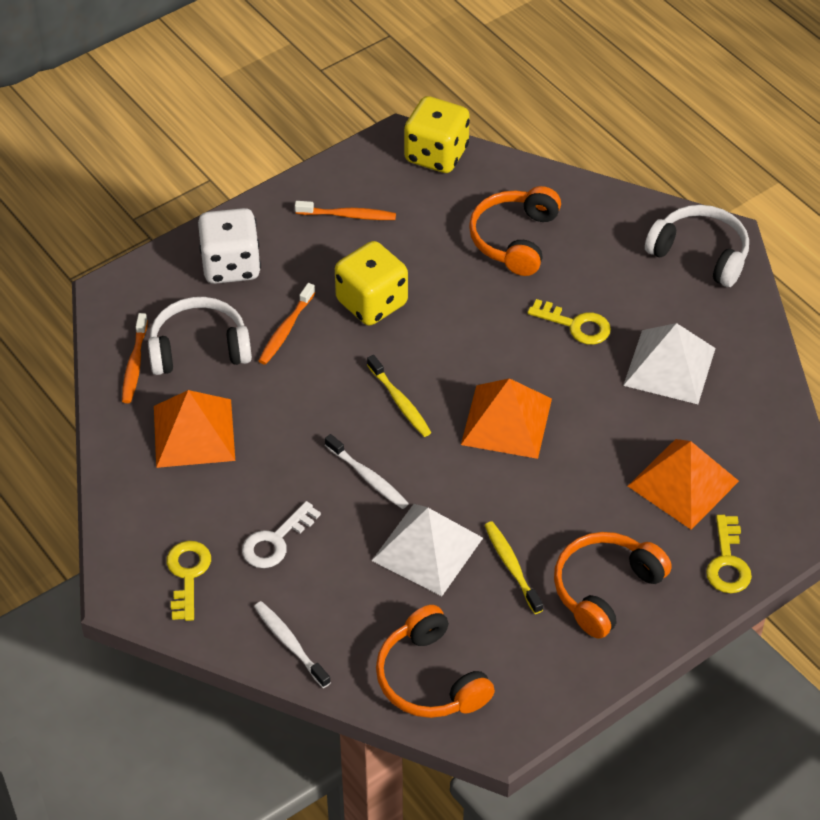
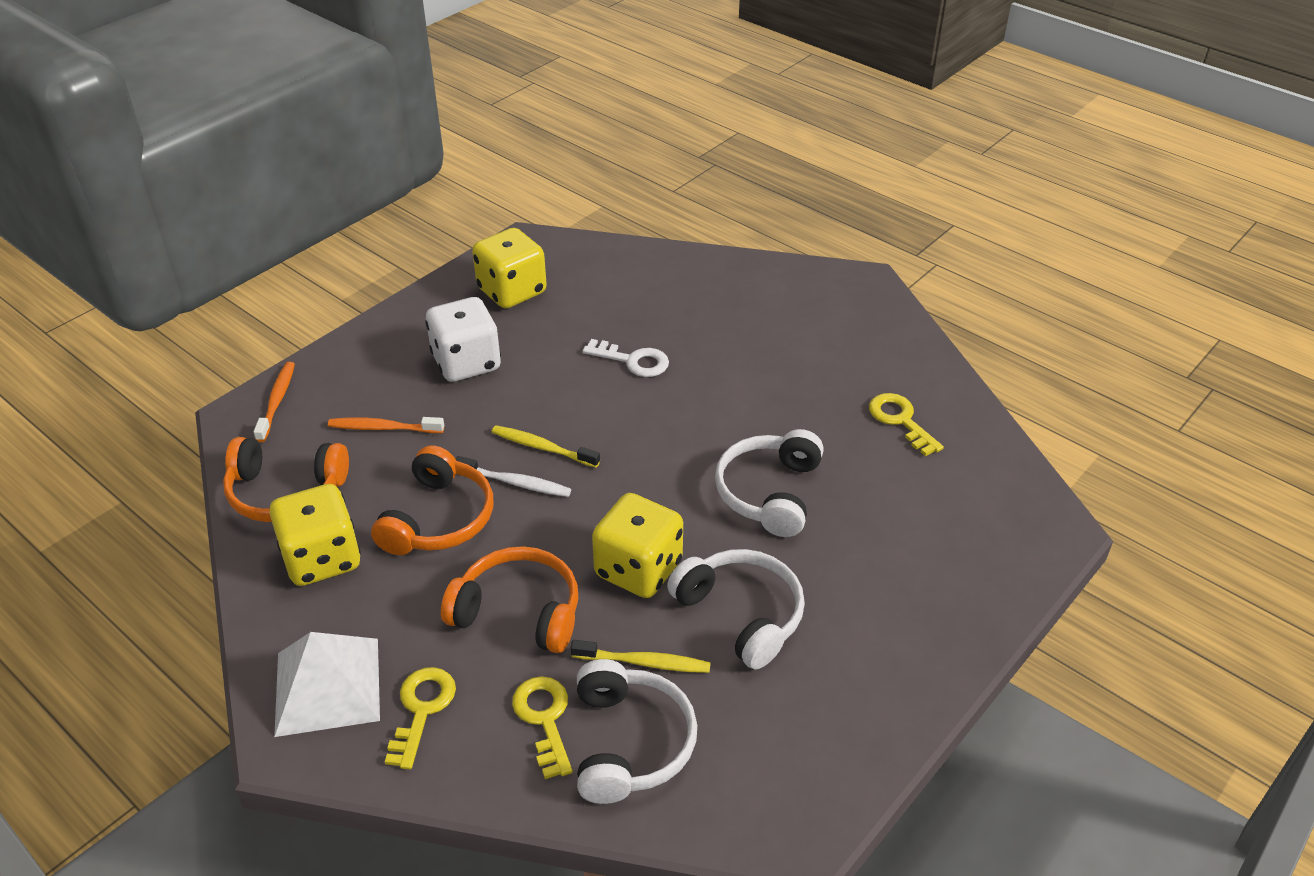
orange pyramid: [154,390,235,468] [461,378,552,459] [628,439,739,530] = 3 -> none = 0
orange toothbrush: [122,313,148,403] [258,283,315,365] [295,201,396,220] = 3 -> [253,362,295,442] [328,417,444,433] = 2
white headphones: [148,297,252,375] [645,205,749,287] = 2 -> [577,659,697,804] [667,549,805,669] [715,429,824,537] = 3
white pyramid: [372,504,483,596] [623,323,716,404] = 2 -> [274,632,380,737] = 1
white toothbrush: [254,601,331,688] [325,434,409,509] = 2 -> [456,456,571,497] = 1
yellow dice: [335,241,408,326] [404,96,470,173] = 2 -> [269,484,361,586] [472,228,547,308] [592,493,683,598] = 3

